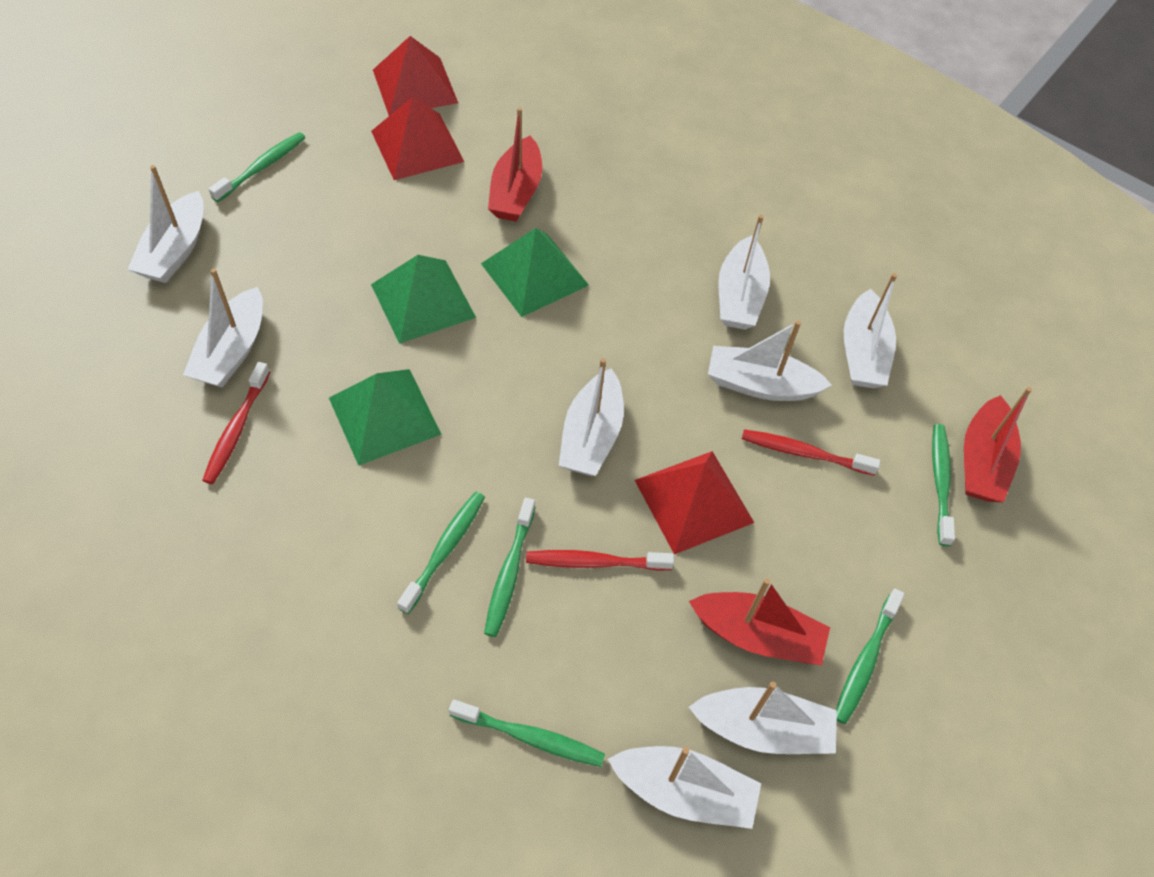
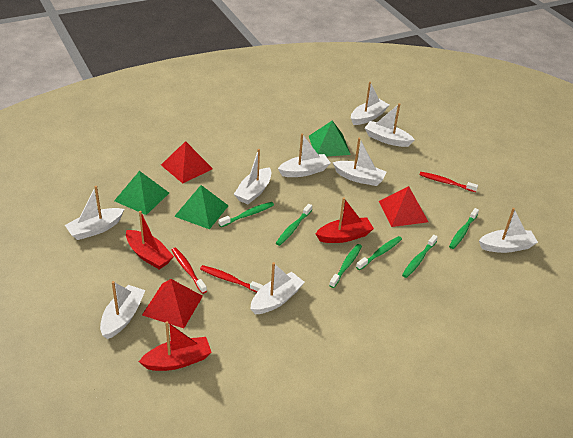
white boat: [127,165,204,283] [183,268,263,387] [559,358,624,476] [608,746,761,829] [689,682,837,754] [708,320,832,401] [718,215,770,330] [844,273,897,388] = 8 -> [65,186,124,240] [100,281,146,339] [234,149,271,204] [250,262,305,314] [278,133,331,177] [333,138,386,186] [351,82,389,125] [365,103,415,147] [479,208,538,253] = 9

